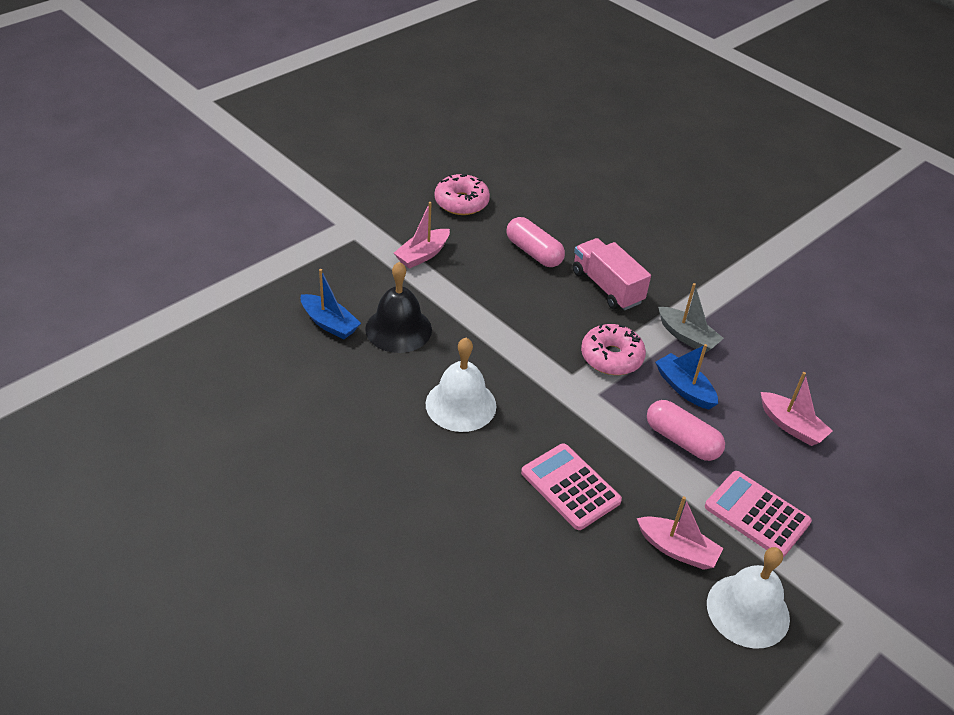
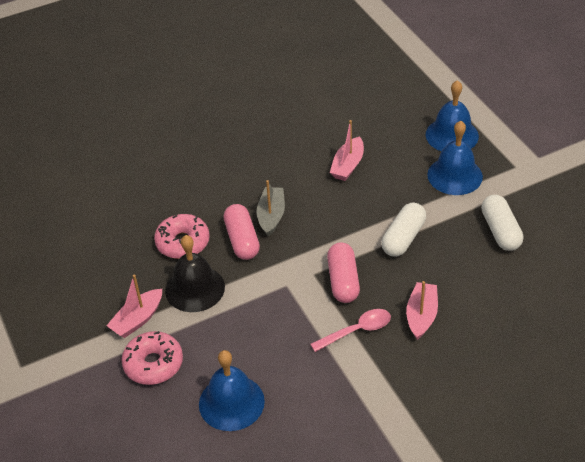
blue bell: none = 0 -> [199,350,265,431] [426,80,479,152] [427,121,483,195] = 3
blue boat: [301,269,361,339] [655,344,718,409] = 2 -> none = 0
pink calculator: [521,443,622,530] [705,471,812,558] = 2 -> none = 0
pink spoon: none = 0 -> [310,309,391,352] = 1
pink truck: [573,238,651,310] = 1 -> none = 0
white bell: [426,338,496,432] [707,547,790,649] = 2 -> none = 0
white capsule: none = 0 -> [381,203,426,257] [482,195,523,251] = 2

